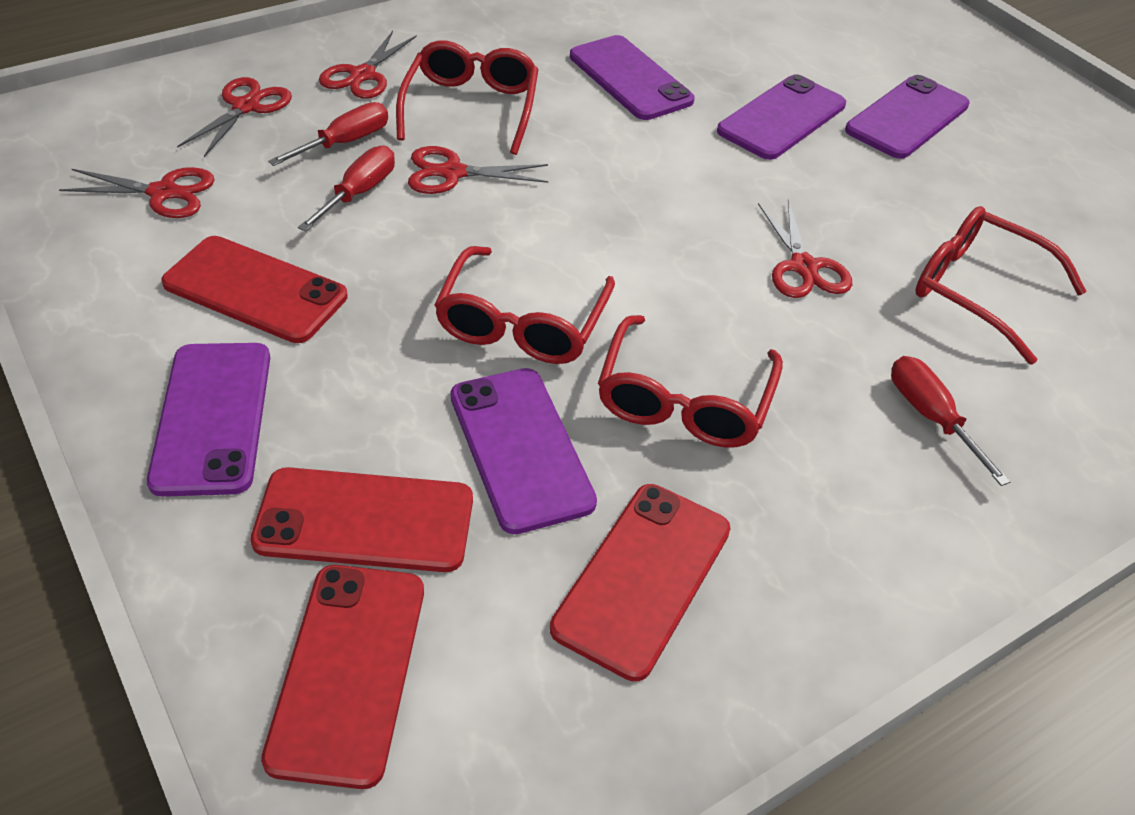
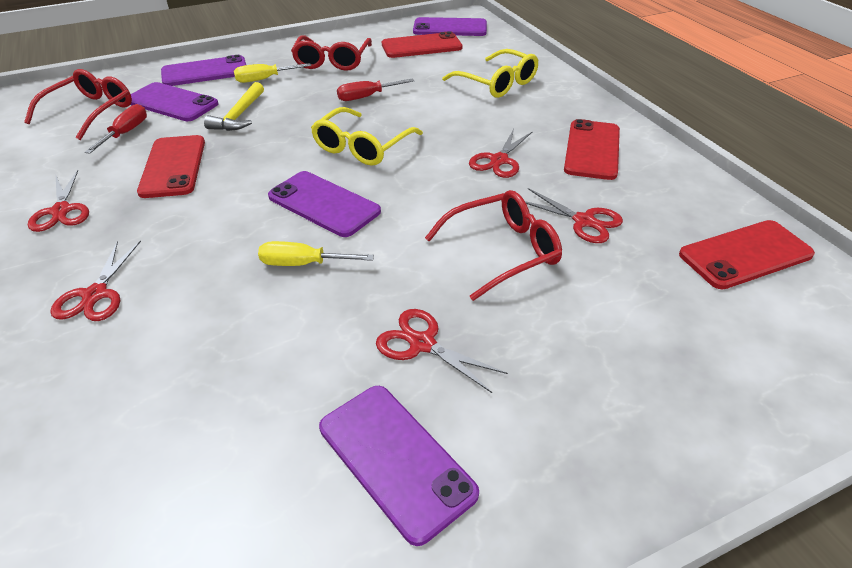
red glasses: [396,41,539,155] [434,246,615,364] [598,315,783,447] [915,206,1087,365] = 4 -> [24,69,132,140] [291,35,372,71] [425,190,562,301] = 3
red screwdriver: [268,102,388,166] [298,146,395,232] [891,356,1011,486] = 3 -> [85,104,147,154] [337,78,414,101] = 2
yellow glasses: none = 0 -> [311,107,423,166] [442,49,539,98] = 2
yellow hammer: none = 0 -> [204,82,264,131] = 1
yellow screwdriver: none = 0 -> [234,63,311,83] [258,241,374,266] = 2

